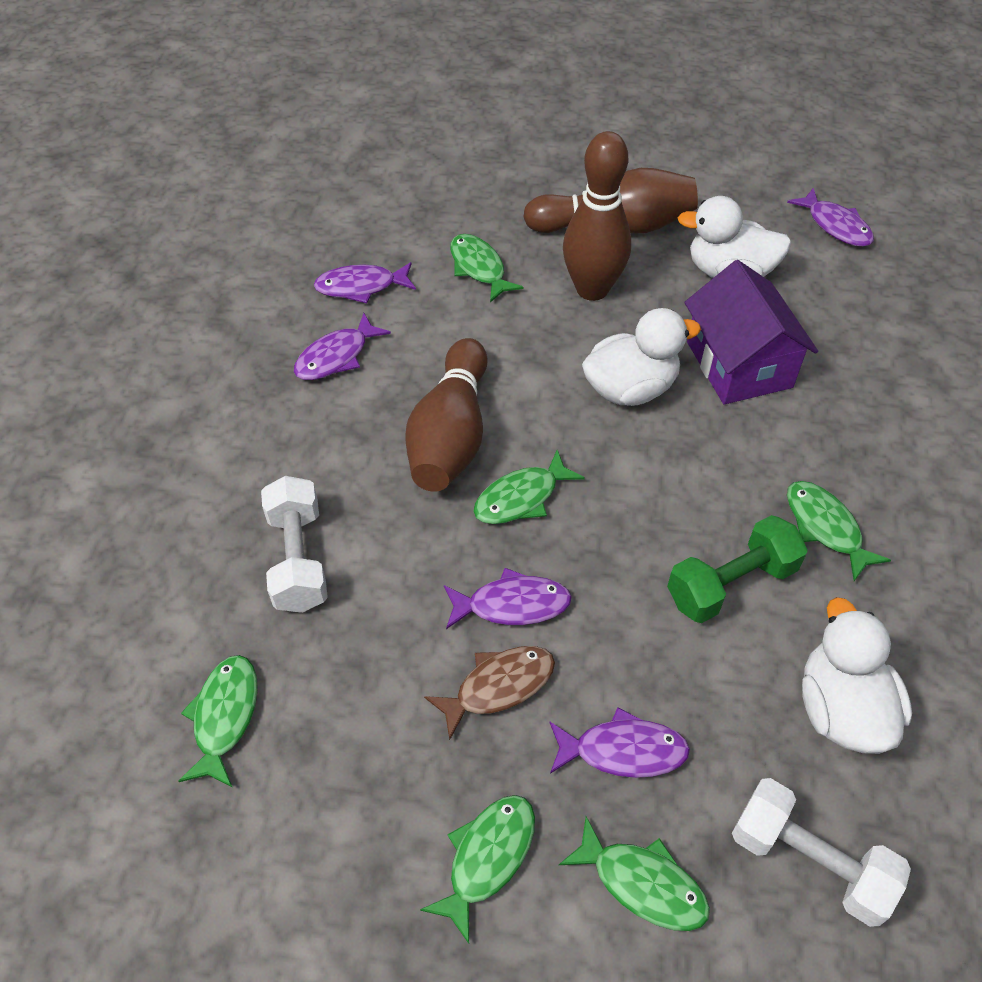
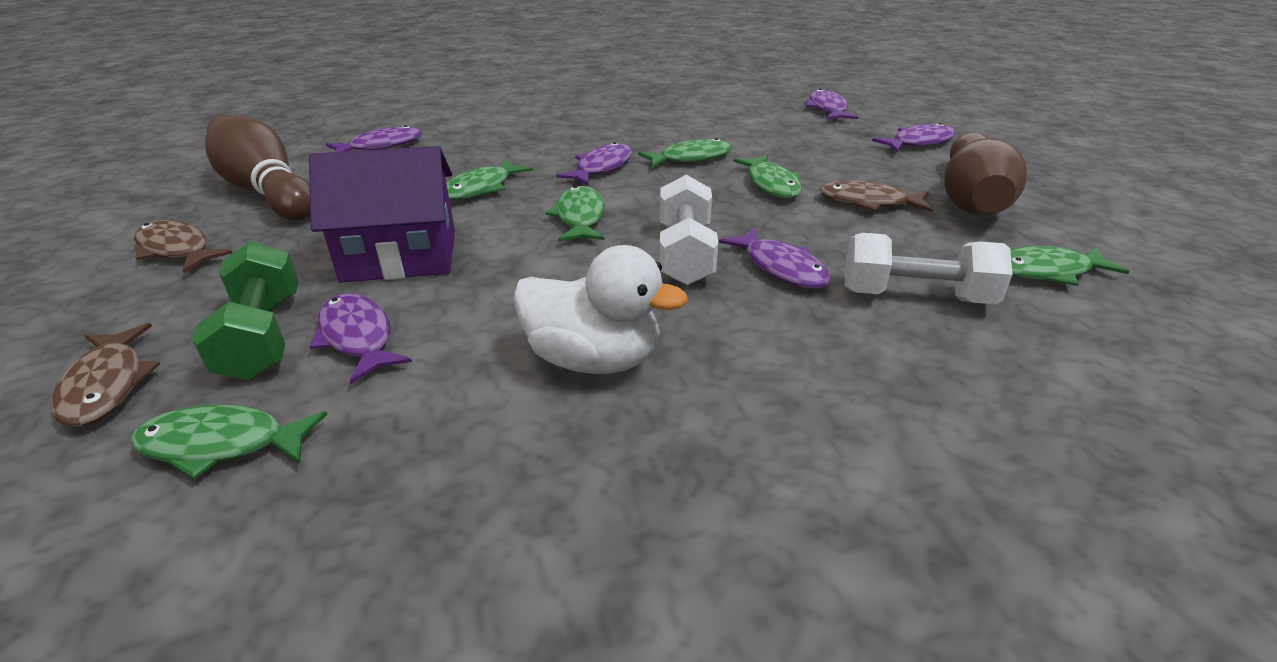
brown bowling pin: [405,338,488,492] [523,168,698,234] [563,131,631,301] = 3 -> [205,115,310,220] [944,133,1027,215] = 2
brown fish: [424,646,555,740] = 1 -> [51,323,160,427] [134,220,232,273] [819,180,933,212] = 3
purple fish: [294,313,391,380] [314,262,416,304] [444,568,572,629] [550,707,690,778] [787,188,874,247] = 5 -> [309,293,412,384] [326,125,422,152] [556,142,633,185] [719,227,831,289] [805,88,858,120] [872,123,956,152] = 6
white duck: [582,308,701,406] [678,196,791,278] [802,597,912,754] = 3 -> [513,245,688,374] = 1

